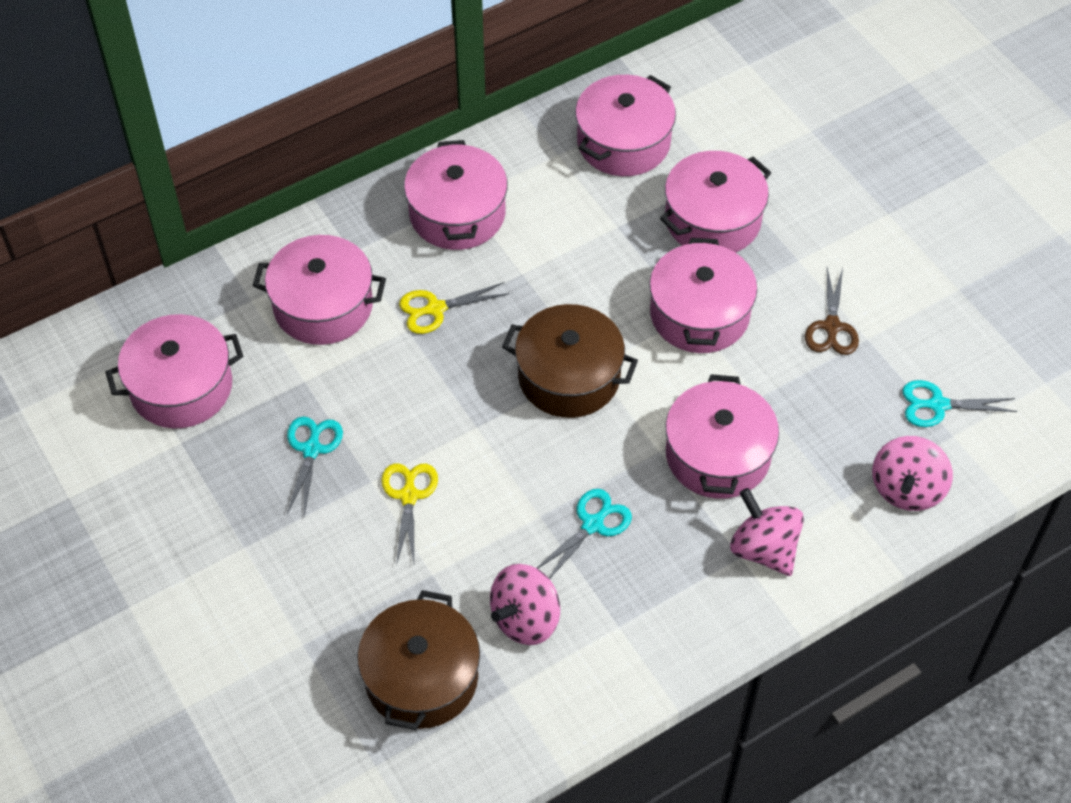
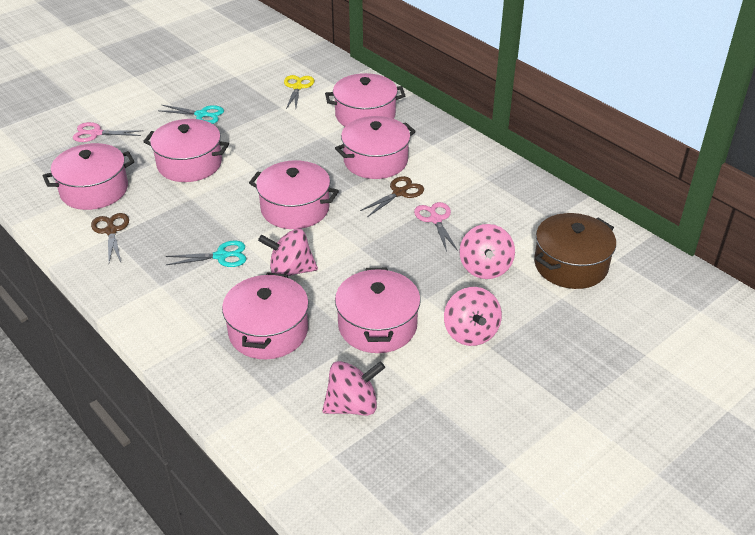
brown pot: [357,590,480,730] [502,304,638,418] = 2 -> [534,213,616,289] = 1
brown scissors: [805,267,859,355] = 1 -> [91,213,129,262] [360,176,424,216] = 2
pink scissors: none = 0 -> [73,122,143,142] [414,202,458,252] = 2
pink spinning top: [490,564,560,645] [730,488,804,576] [872,436,953,511] = 3 -> [258,229,318,276] [322,361,385,416] [444,287,502,346] [459,224,515,279] = 4
turquoise scissors: [287,417,343,517] [537,489,632,579] [902,380,1018,427] = 3 -> [158,105,224,124] [166,240,246,267] = 2
yellow scissors: [381,463,438,565] [399,282,509,334] = 2 -> [284,75,314,109] = 1

